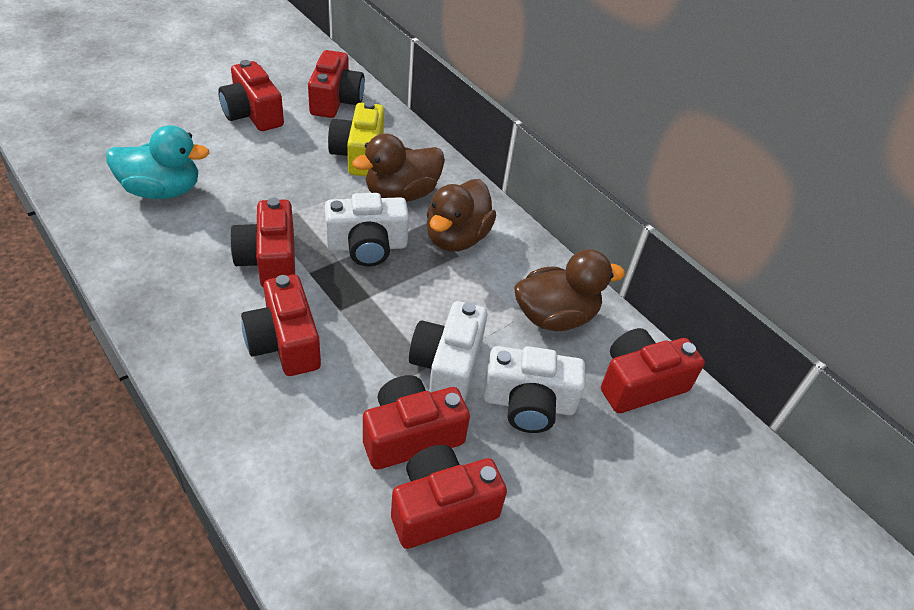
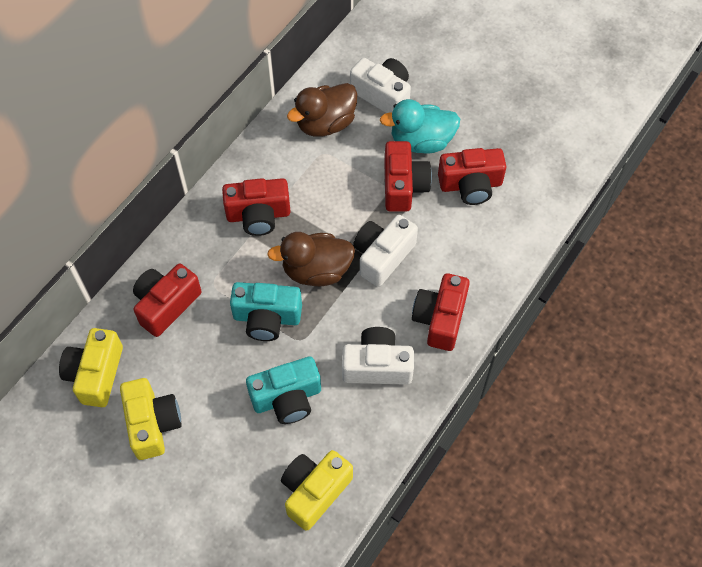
brown duck: [352,133,445,202] [426,179,496,252] [514,249,625,331] = 3 -> [267,232,355,286] [287,83,357,136] = 2
red camera: [218,60,284,131] [230,198,295,288] [241,275,321,376] [308,50,365,118] [363,375,470,470] [391,445,507,549] [601,328,705,413] = 7 -> [133,264,202,337] [222,178,291,236] [384,141,432,212] [412,273,470,351] [438,148,506,205] = 5
turquoise camera: none = 0 -> [230,282,302,341] [246,356,321,424] = 2
yellow camera: [328,101,384,176] = 1 -> [59,328,123,407] [120,378,182,460] [281,450,353,530] = 3

